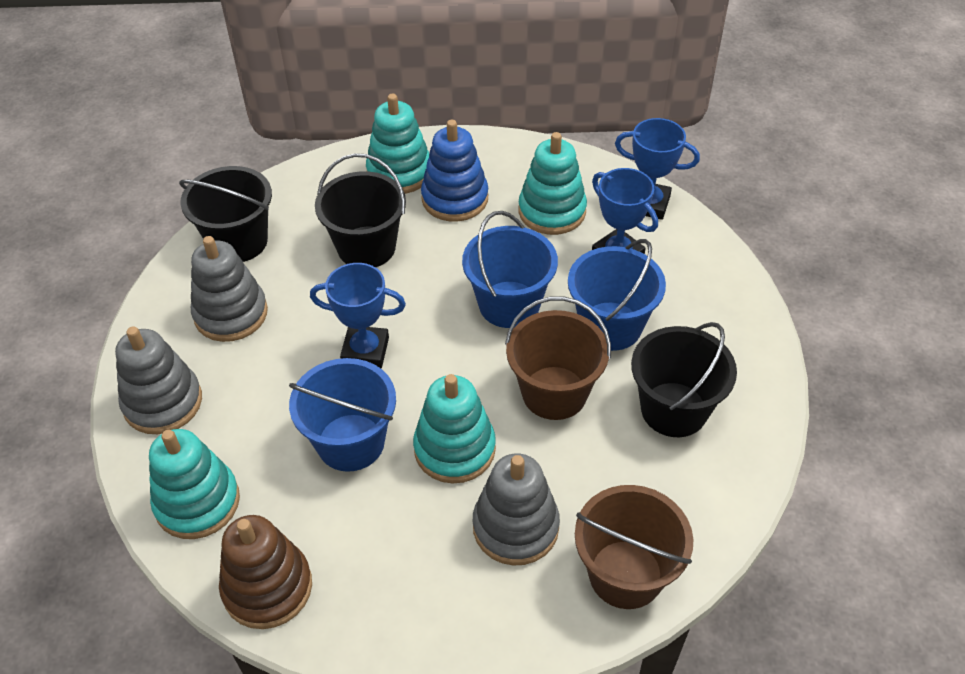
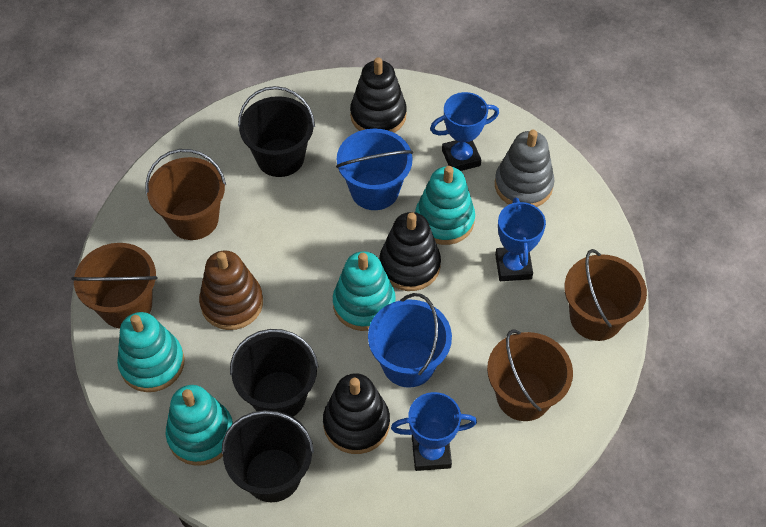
black stacking toy: none = 0 -> [323,373,390,454] [350,57,407,133] [379,212,441,291] = 3
blue bucket: [289,358,396,472] [462,211,558,328] [568,239,666,351] = 3 -> [336,128,413,210] [368,293,452,388] = 2
blue stacking toy: [421,120,488,222] = 1 -> none = 0
brown bucket: [505,296,611,420] [575,485,693,609] = 2 -> [71,243,157,328] [145,149,226,240] [487,329,573,421] [564,249,647,341] = 4
grey stacking toy: [115,326,202,434] [191,236,268,342] [473,454,560,565] = 3 -> [495,130,554,207] = 1

